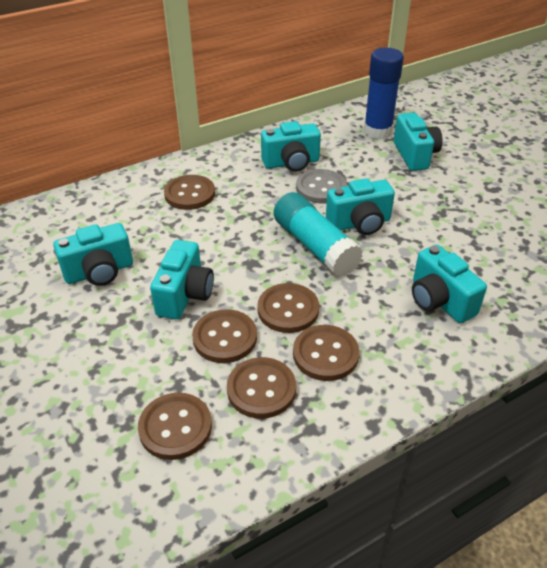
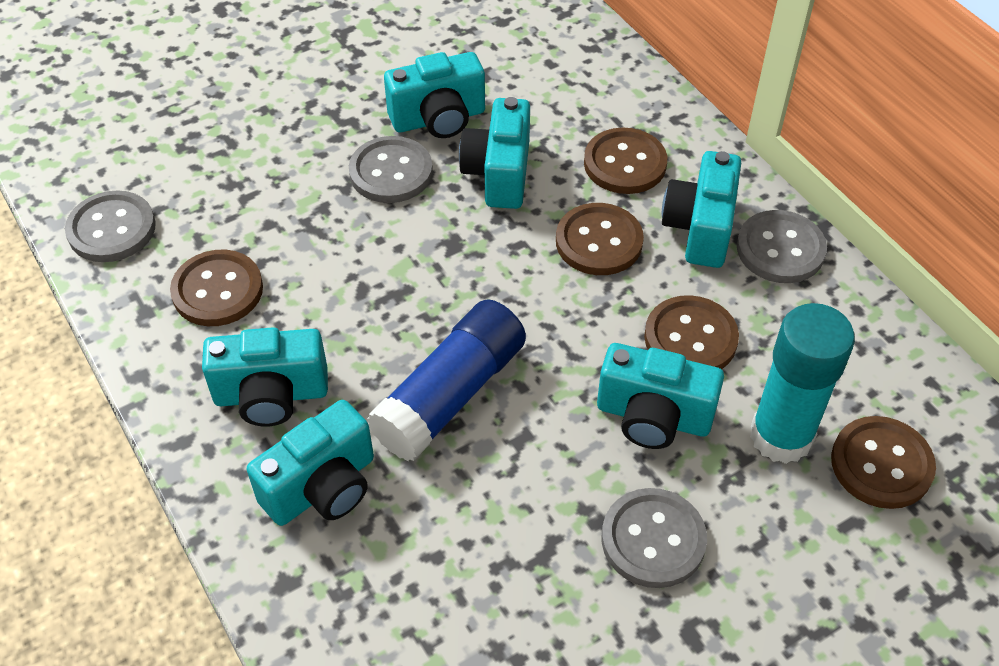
brown button: [138,393,212,460] [164,175,215,210] [192,309,257,363] [227,357,296,419] [257,283,319,333] [293,325,359,381] = 6 -> [170,250,263,326] [556,203,644,275] [584,128,667,194] [644,295,739,369] [831,416,936,509] = 5
grey button: [296,169,347,204] = 1 -> [65,190,156,262] [349,136,433,203] [602,488,707,588] [737,210,827,283] = 4

